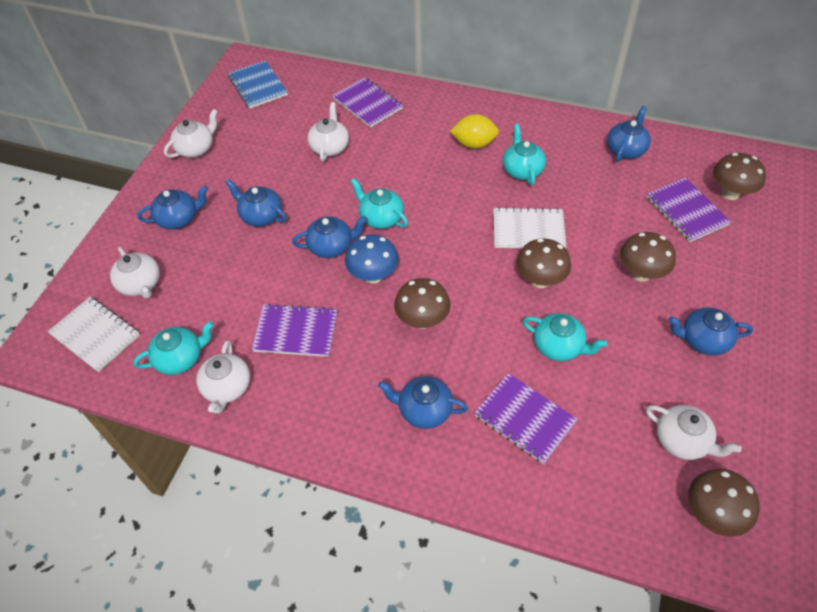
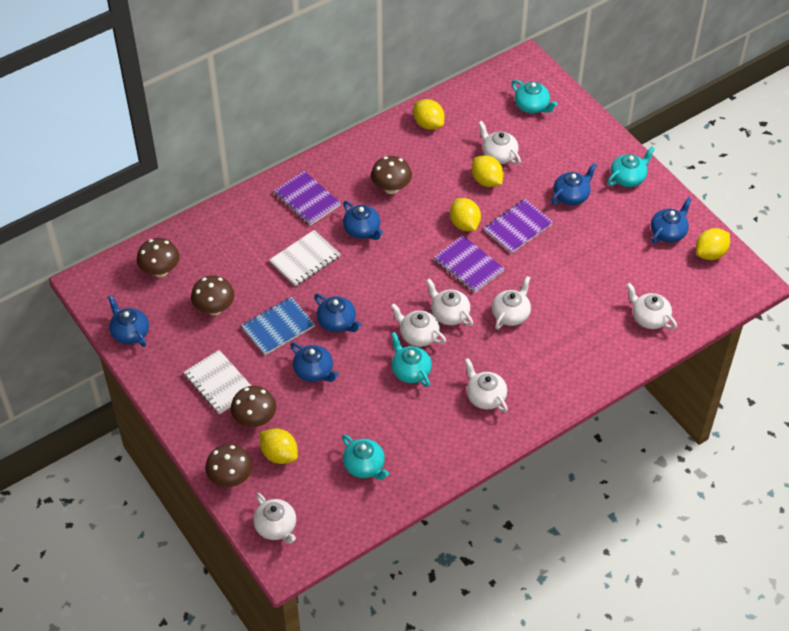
blue mushroom: [345,234,399,284] = 1 -> none = 0
purple notebook: [252,303,337,357] [333,77,403,127] [475,373,578,464] [647,178,731,242] = 4 -> [274,171,341,225] [434,235,504,293] [484,199,553,254] = 3
white teapot: [110,247,160,299] [164,109,218,158] [196,340,250,414] [307,102,349,161] [646,405,742,460] = 5 -> [253,493,296,544] [391,303,446,347] [426,278,473,326] [465,358,508,413] [478,121,521,165] [492,276,531,329] [626,283,677,329] = 7
yellow lemon: [450,114,499,149] = 1 -> [260,428,298,464] [413,99,445,130] [450,198,481,231] [472,155,504,187] [696,228,730,260] = 5

